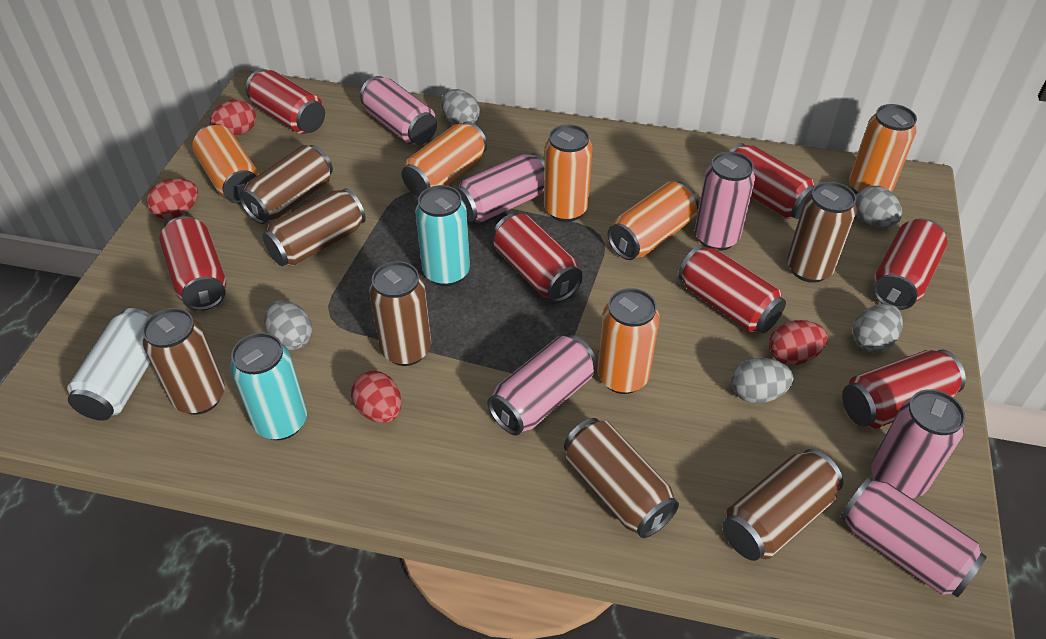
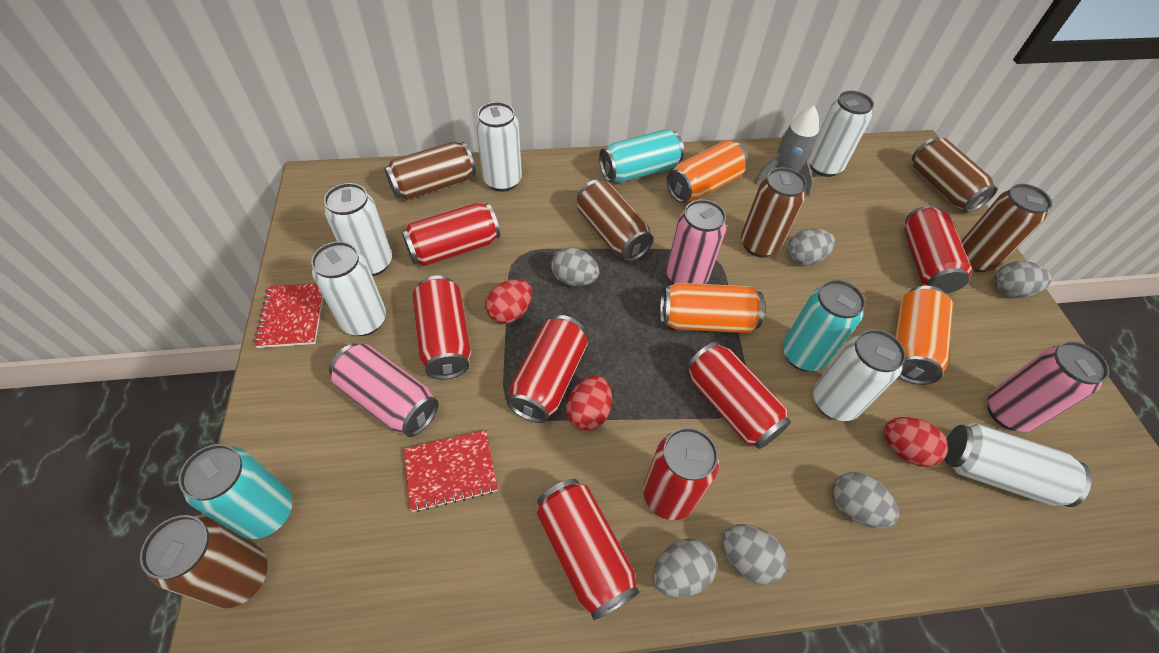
brown can: [142,308,225,415] [239,145,333,224] [262,188,366,266] [369,261,431,366] [564,418,679,538] [722,449,843,561] [787,182,856,283] = 7 -> [140,515,268,609] [384,142,476,200] [577,180,653,262] [741,167,807,257] [912,137,998,213] [961,184,1052,272] = 6
grey egg: [264,300,313,350] [441,89,480,125] [731,358,793,404] [853,303,903,353] [855,186,902,227] = 5 -> [551,247,599,286] [653,538,717,598] [722,524,787,585] [787,228,835,266] [832,472,899,528] [994,261,1052,298] = 6
grey rocket: none = 0 -> [754,106,819,196] = 1
orange can: [192,125,259,204] [401,121,487,197] [544,124,592,222] [597,288,660,394] [608,181,699,260] [849,104,917,195] = 6 -> [660,283,765,333] [667,140,748,203] [895,286,953,385] = 3
pink can: [360,76,437,145] [456,153,545,223] [487,335,596,436] [695,152,755,251] [840,477,987,597] [871,389,966,498] = 6 -> [329,344,438,437] [666,199,727,284] [988,341,1110,432] = 3
red egg: [147,178,198,219] [210,99,256,136] [351,371,402,423] [769,320,828,365] = 4 -> [485,279,532,324] [566,375,612,431] [884,417,948,467] = 3
red notebook: none = 0 -> [254,283,323,348] [403,430,498,512] = 2
turquoise can: [230,333,307,440] [415,185,470,286] = 2 -> [178,444,292,539] [599,129,684,183] [783,280,865,371] = 3
white can: [67,308,152,421] = 1 -> [311,241,386,336] [324,183,392,276] [476,102,522,192] [808,91,874,177] [813,329,906,421] [945,423,1092,507] = 6

